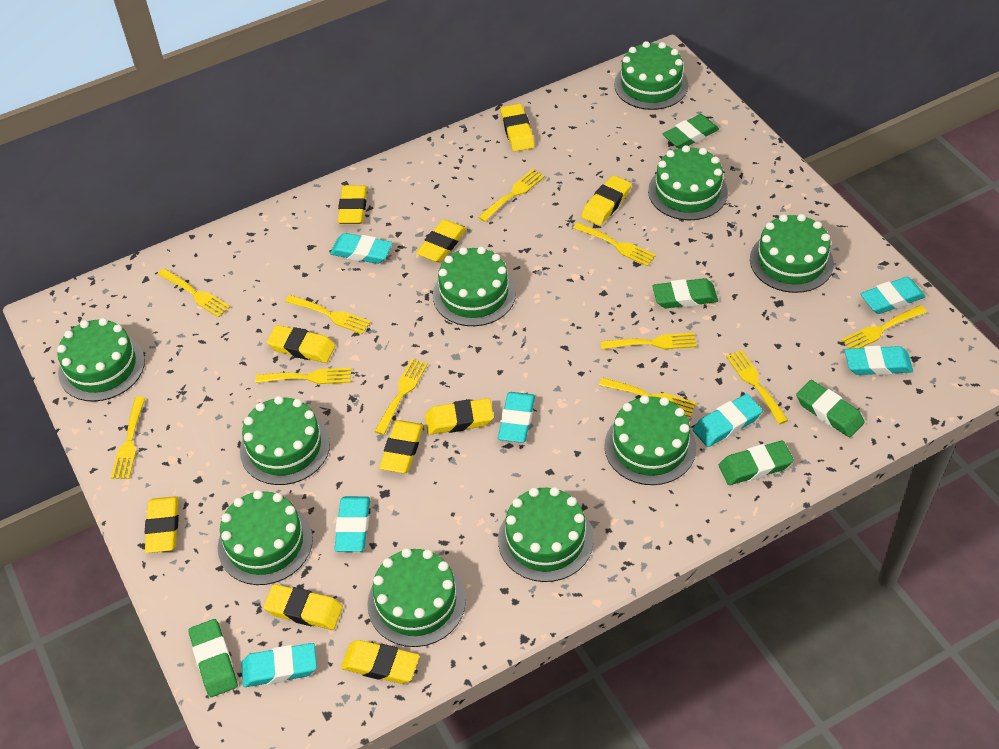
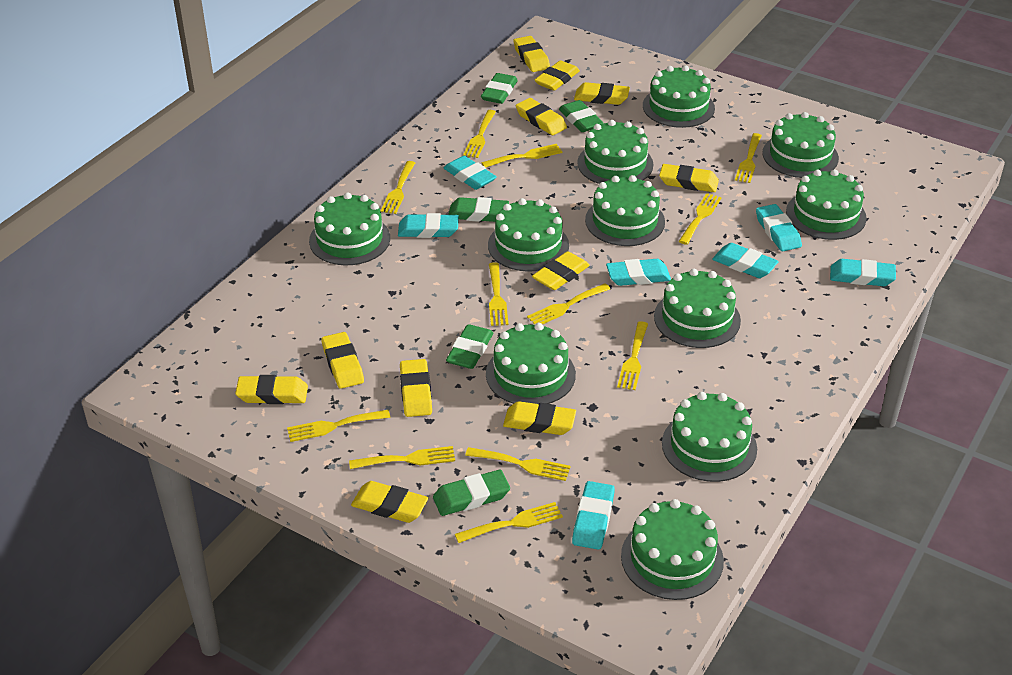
green cake: [57,318,145,402] [218,490,313,585] [240,396,330,485] [367,548,466,647] [433,247,516,326] [498,487,594,582] [604,395,696,485] [614,41,688,110] [648,145,728,220] [750,214,834,293] = 10 -> [309,192,390,265] [486,323,576,404] [488,198,569,272] [577,120,653,184] [585,175,665,246] [621,499,724,600] [643,65,715,128] [654,269,741,348] [662,392,757,482] [762,112,839,178] [786,169,867,240] = 11
yellow eraser: [145,496,179,553] [264,584,343,630] [267,325,336,363] [338,185,367,224] [341,640,419,684] [379,420,423,473] [416,219,467,263] [425,398,494,435] [500,104,534,152] [581,175,631,226] = 10 -> [235,375,308,404] [321,332,364,389] [351,481,428,523] [400,359,432,417] [503,401,576,435] [513,36,550,72] [516,98,567,135] [532,251,590,290] [535,60,580,91] [574,82,630,105] [659,164,719,192] = 11
yellow fork: [111,397,145,479] [157,268,230,318] [255,368,351,384] [285,295,371,334] [374,359,428,435] [478,169,545,222] [573,222,656,266] [599,377,696,417] [601,333,696,349] [726,350,788,424] [841,305,927,349] = 11 -> [287,410,390,442] [349,446,455,469] [381,161,415,214] [455,502,563,543] [463,110,496,158] [465,447,570,481] [482,144,562,167] [489,262,508,326] [527,283,610,324] [617,321,648,390] [679,193,722,245] [735,133,762,183] = 12

